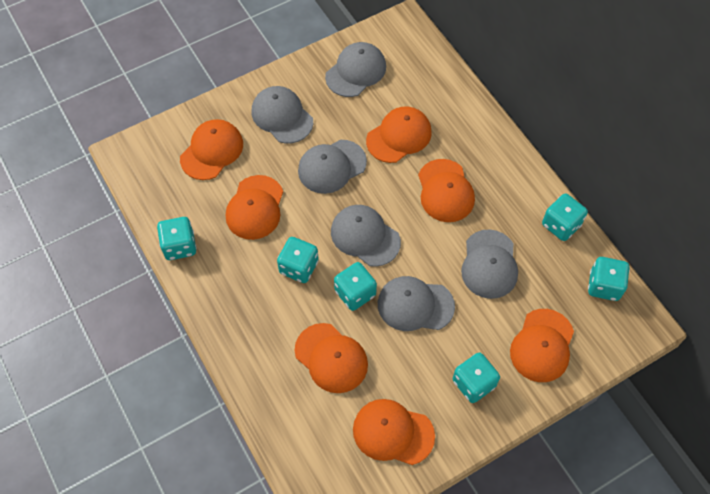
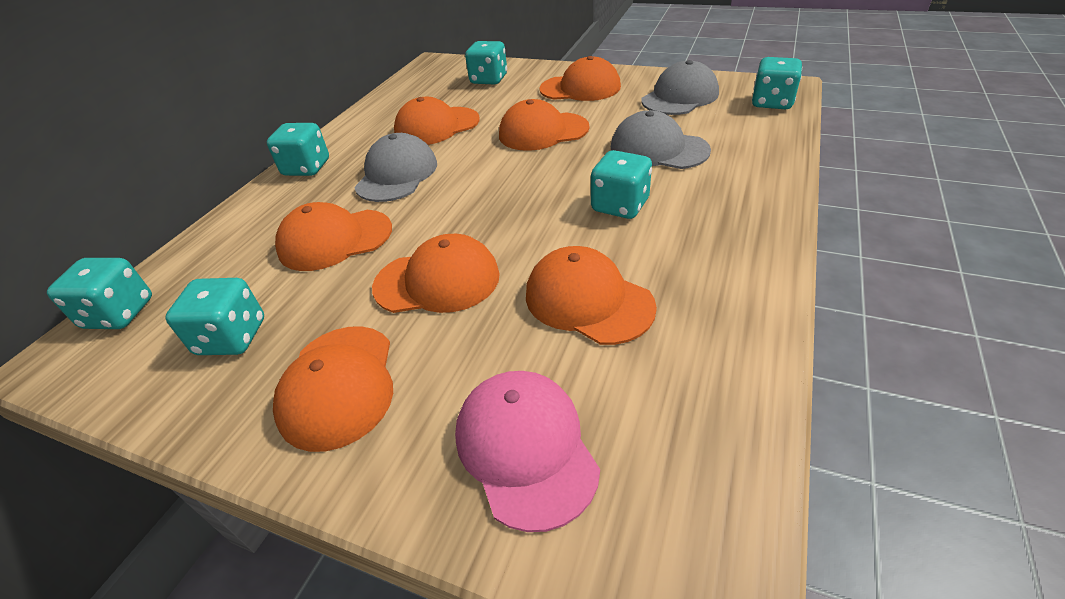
grey cap: [252,86,313,143] [298,140,367,194] [325,42,386,97] [331,205,401,267] [378,276,455,331] [461,230,518,299] = 6 -> [354,133,437,202] [611,110,711,169] [641,60,719,115] = 3
pink cap: none = 0 -> [455,371,600,532] = 1

